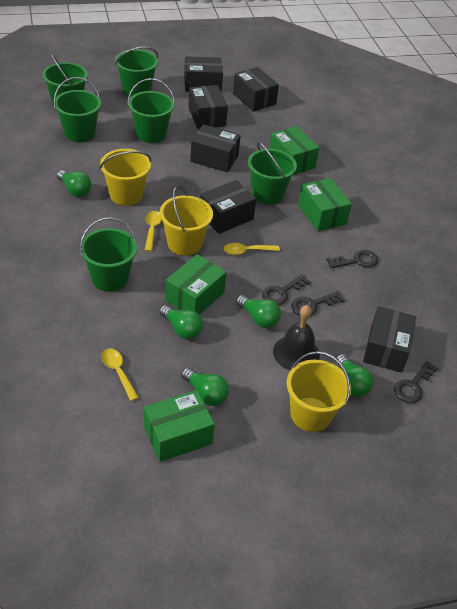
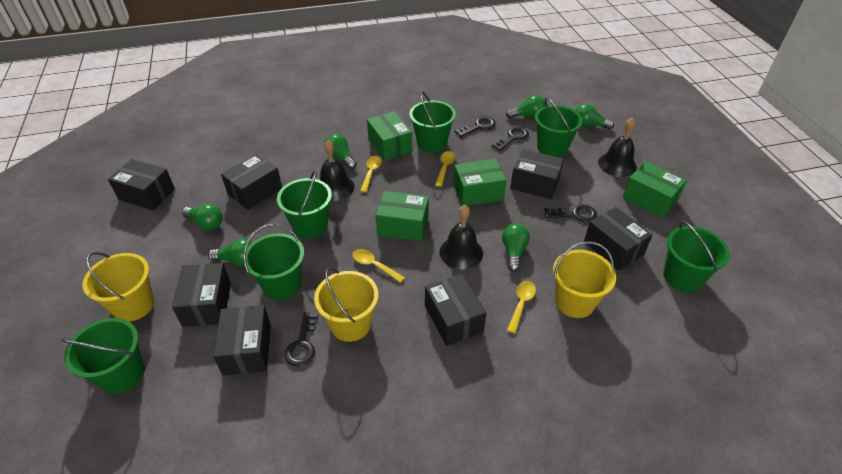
black bell: [273,305,320,370] = 1 -> [320,140,355,201] [439,205,483,269] [598,117,637,177] = 3
black box: [184,57,223,92] [188,85,228,129] [190,124,241,172] [200,180,256,234] [233,67,279,112] [363,306,416,373] = 6 -> [108,159,175,210] [172,263,231,327] [213,305,271,375] [221,154,282,210] [425,274,487,346] [510,149,564,199] [584,207,653,271] = 7
green light bulb: [57,170,91,197] [159,305,203,339] [181,367,229,406] [236,295,281,328] [336,354,373,397] = 5 -> [182,204,223,230] [208,238,253,267] [324,134,357,169] [502,223,530,272] [506,95,546,118] [575,104,614,130] = 6
yellow spoon: [102,348,139,401] [145,211,162,252] [224,243,280,255] = 3 -> [352,249,405,283] [360,156,382,192] [435,151,456,187] [507,281,536,333] = 4

